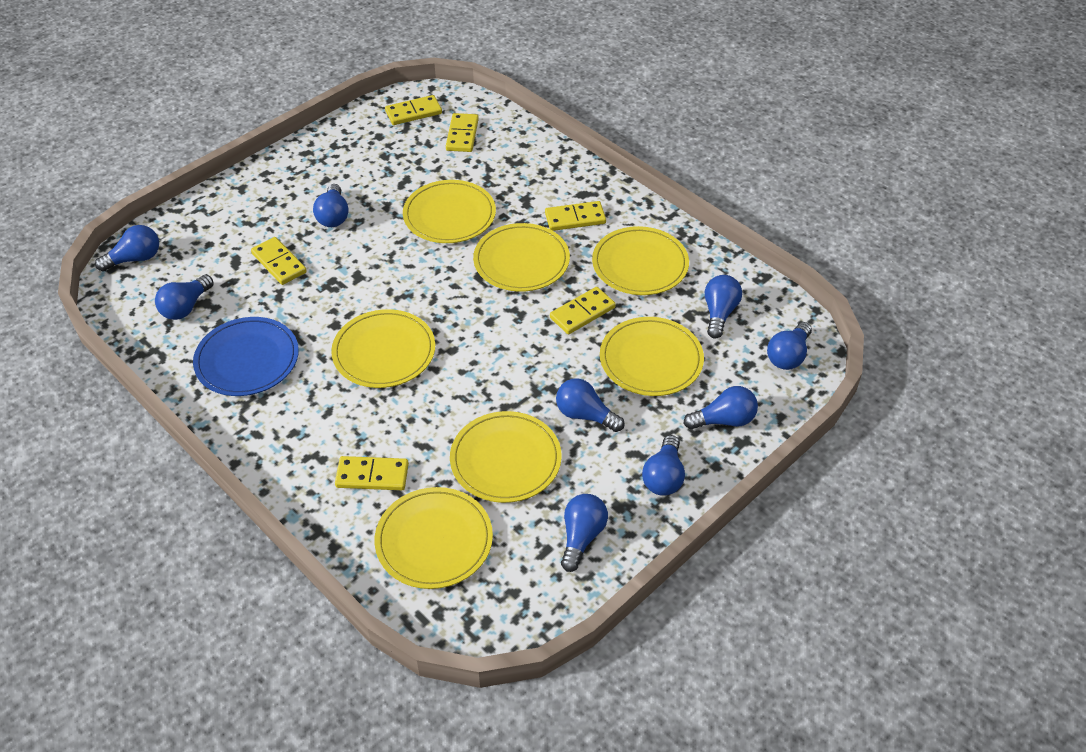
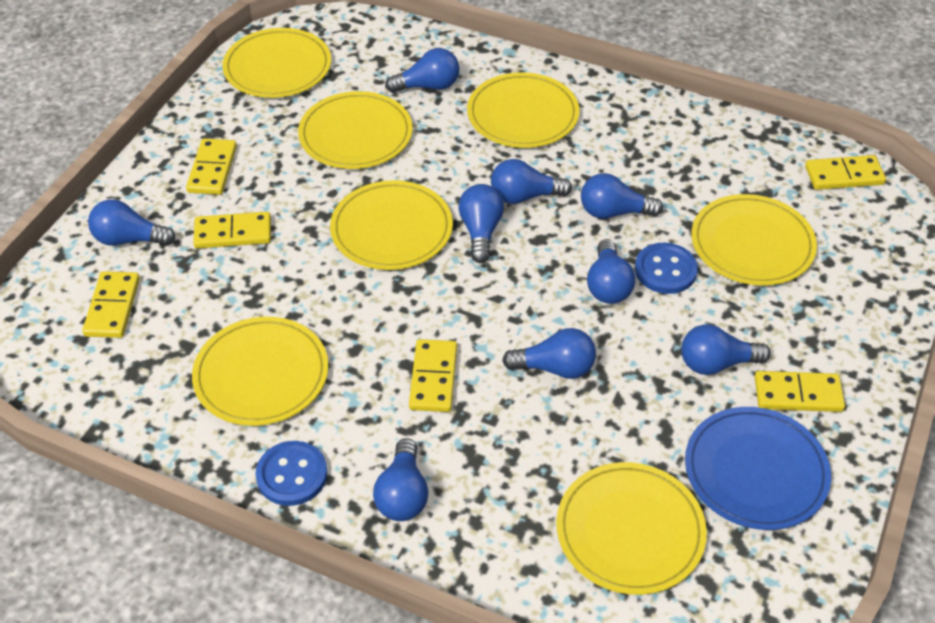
blue button: none = 0 -> [255,441,327,506] [635,243,698,294] = 2

